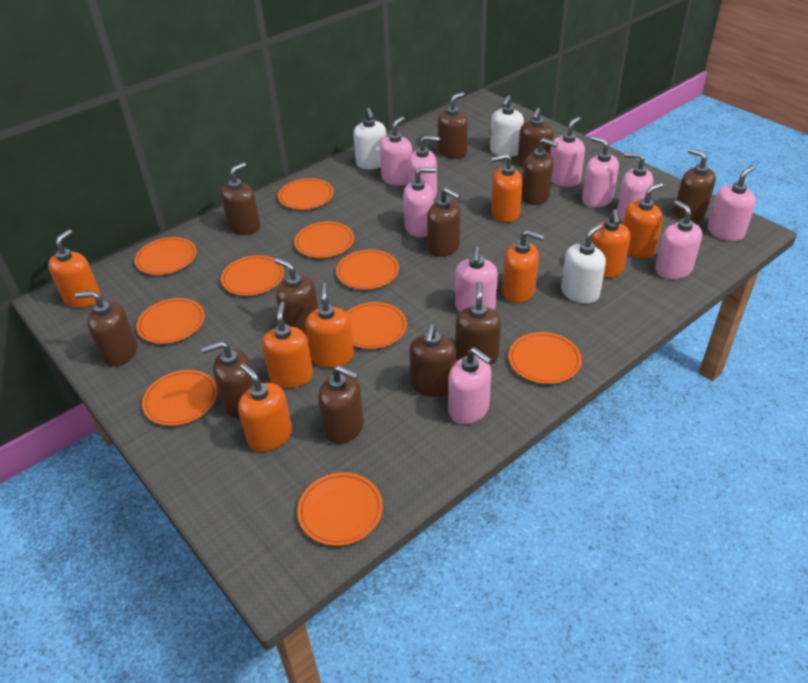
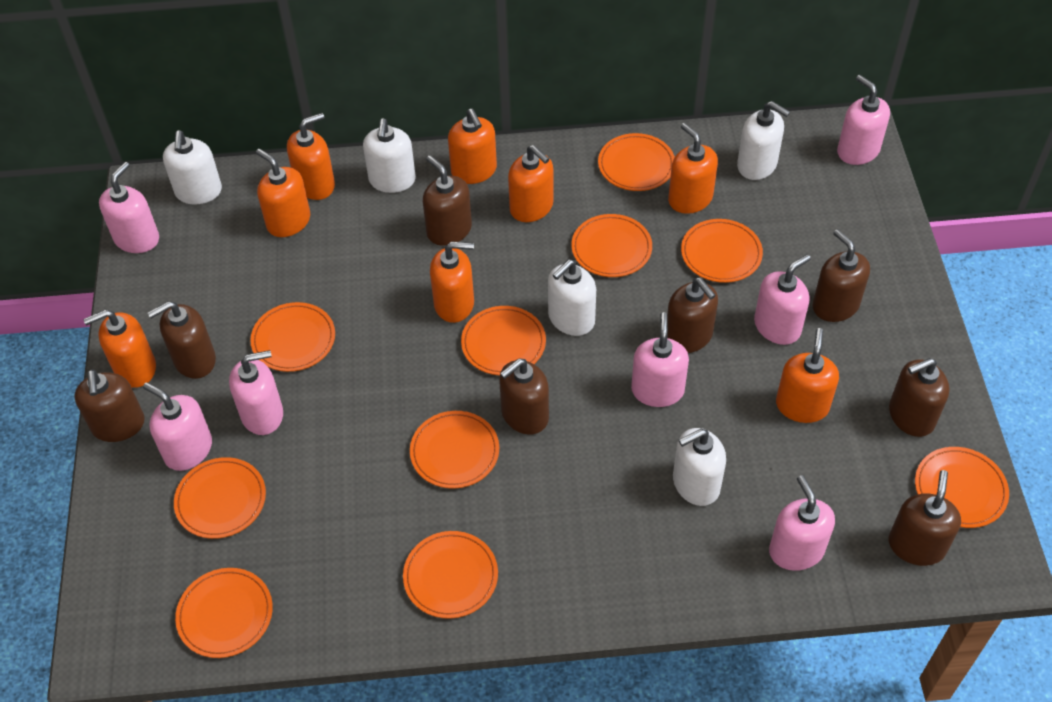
brown soap dispenser: [75,291,137,367] [201,341,254,419] [221,162,260,235] [275,258,318,335] [318,365,364,444] [409,324,456,397] [427,188,461,257] [438,92,468,159] [455,282,501,365] [517,108,553,167] [521,138,558,205] [674,148,716,222] = 12 -> [74,369,145,442] [148,301,216,379] [423,156,472,246] [499,359,549,435] [667,278,718,353] [813,229,870,322] [889,358,949,437] [889,470,961,566] = 8
pink soap dispenser: [380,116,412,186] [403,168,436,237] [409,136,440,199] [448,347,492,424] [455,247,498,312] [550,117,585,187] [582,136,619,207] [617,153,653,221] [655,200,702,279] [708,166,756,241] = 10 -> [99,162,159,253] [143,382,212,471] [229,350,283,435] [631,312,689,407] [754,254,811,345] [769,475,835,571] [837,75,890,165] = 7
white soap dispenser: [353,108,387,169] [490,95,524,157] [561,224,606,304] = 3 -> [163,130,222,204] [363,118,416,193] [548,259,596,336] [673,428,726,506] [737,101,790,180] = 5

